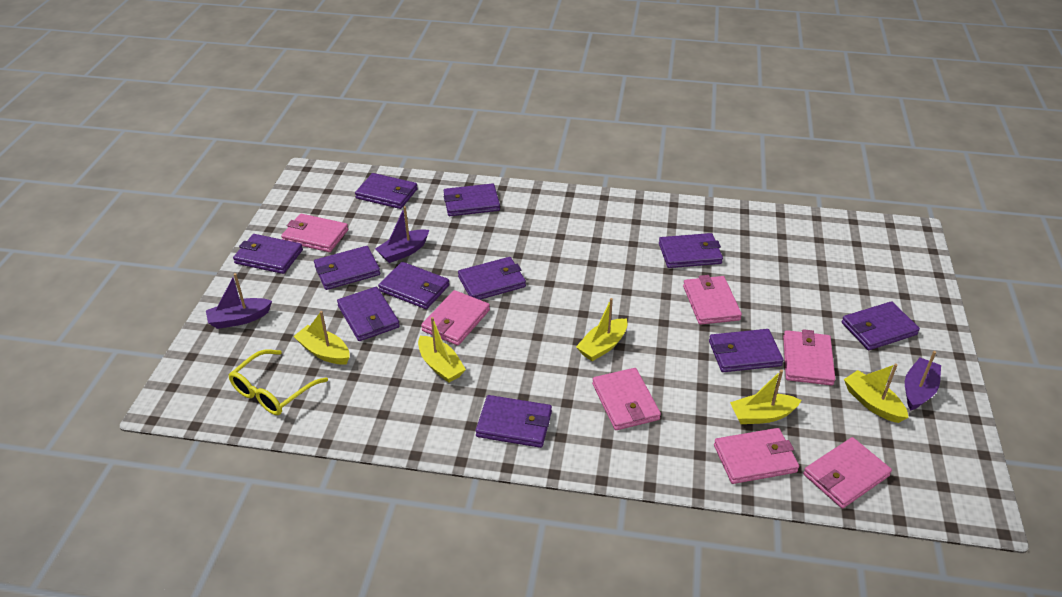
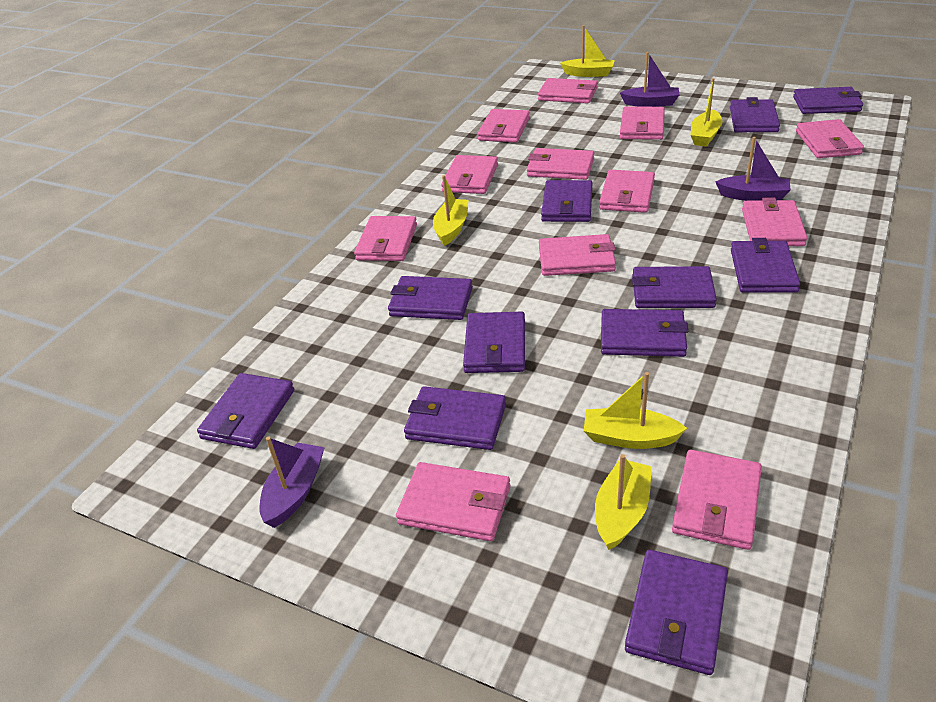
pink wallet: [281,214,348,252] [421,290,490,346] [592,368,661,430] [683,275,742,325] [714,428,799,484] [783,329,835,386] [803,437,892,509] = 7 -> [354,216,417,261] [396,462,511,541] [441,155,498,194] [478,109,530,143] [527,148,594,180] [538,78,598,103] [539,234,616,276] [599,170,655,213] [620,106,665,140] [672,450,762,550] [742,197,807,246] [796,119,864,158] = 12
yellow glasses: [229,349,328,415] = 1 -> none = 0

